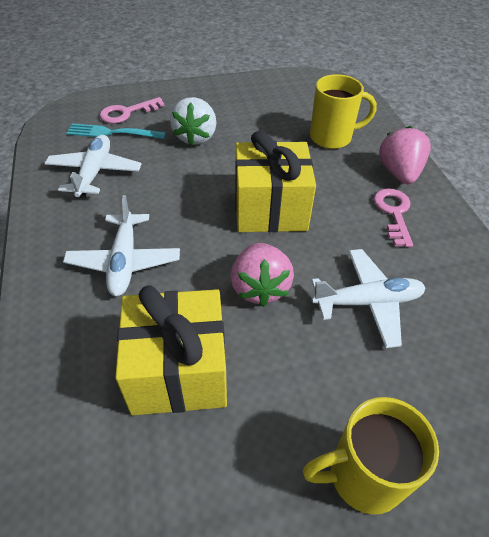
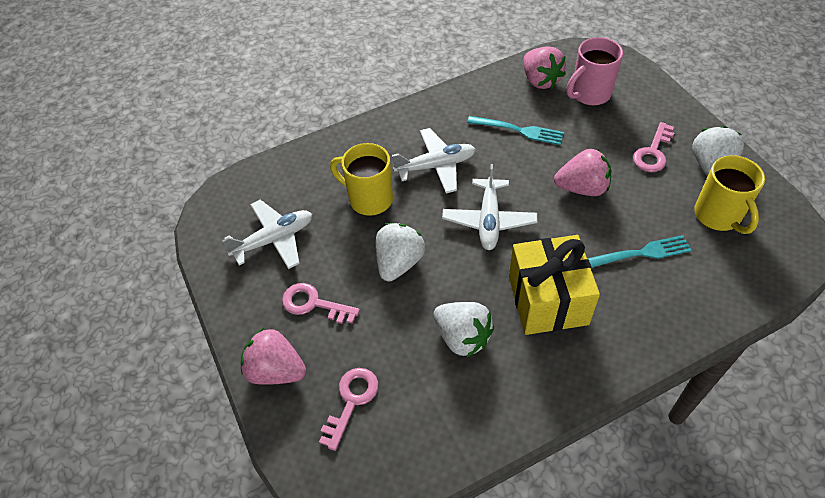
pink key: [100,97,165,124] [374,188,413,247] = 2 -> [282,283,360,324] [319,368,378,451] [633,122,674,172] = 3
pink mug: none = 0 -> [566,37,623,105] = 1
pink strawberry: [231,243,294,307] [379,126,431,184] = 2 -> [241,328,306,385] [523,46,566,89] [554,149,611,196] = 3
turquoise fork: [66,123,166,139] = 1 -> [467,116,564,145] [587,235,692,268] = 2
white strawberry: [170,97,216,146] = 1 -> [376,223,425,282] [434,302,494,357] [692,126,744,177] = 3
yellow gift: [115,285,227,415] [235,131,316,232] = 2 -> [509,235,600,335] = 1

